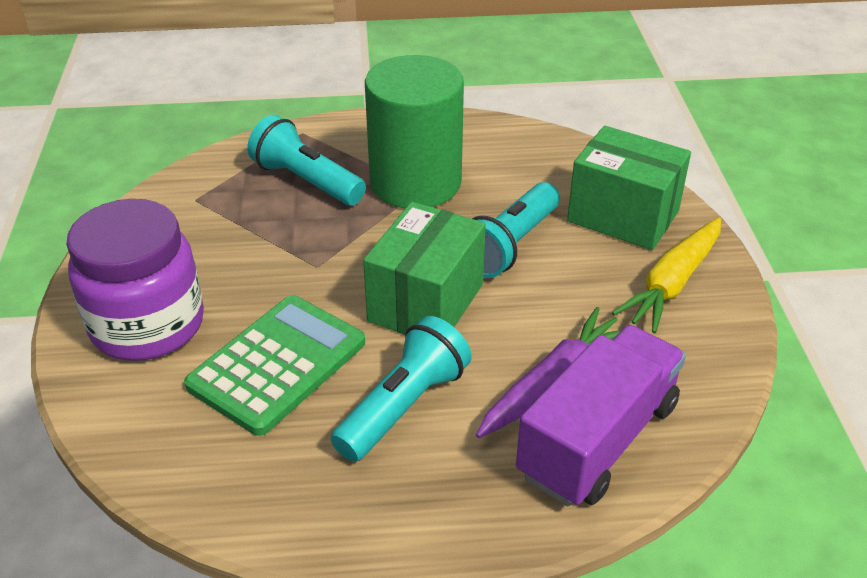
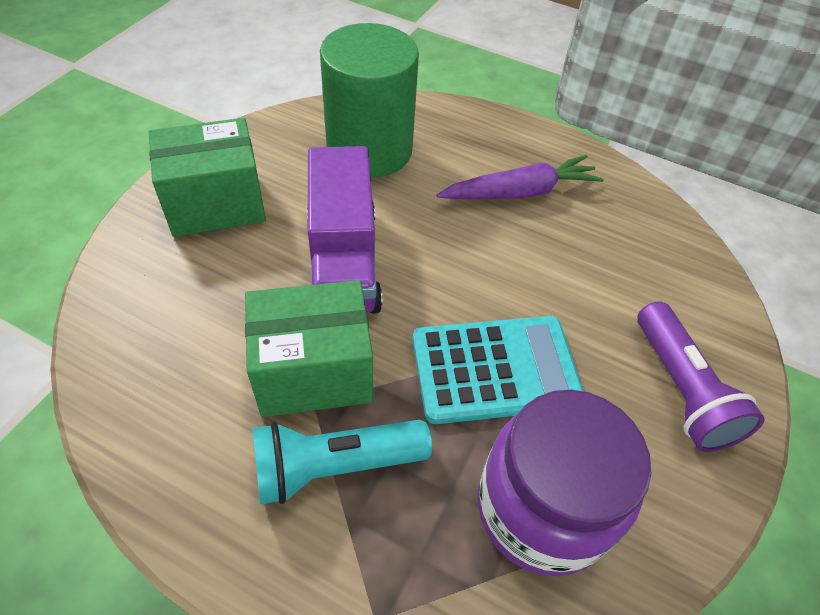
green calculator: [184,295,365,436] = 1 -> none = 0
purple flashlight: none = 0 -> [637,301,765,452] = 1
turquoise calculator: none = 0 -> [413,316,584,424] = 1
turquoise flashlight: [247,115,366,206] [331,316,472,462] [472,182,560,278] = 3 -> [252,420,432,505] = 1
yellow carrot: [612,217,721,333] = 1 -> none = 0

